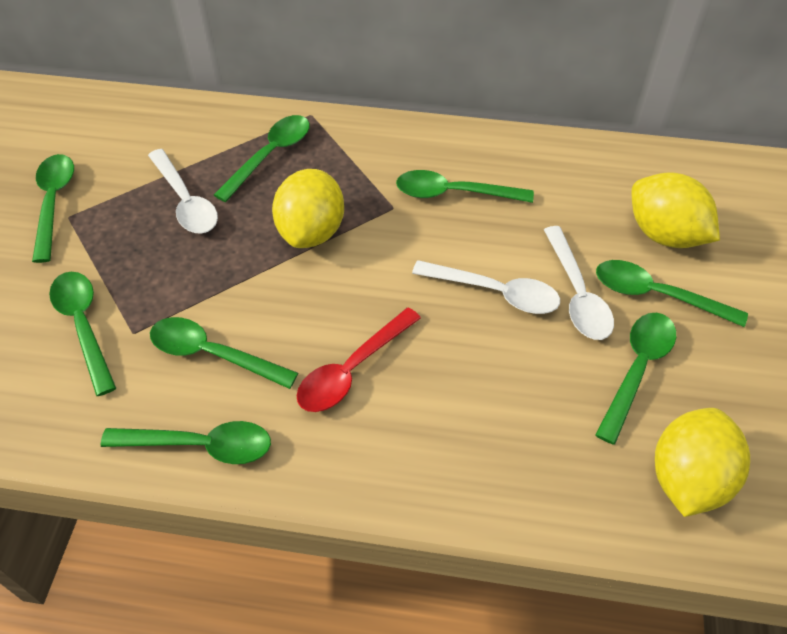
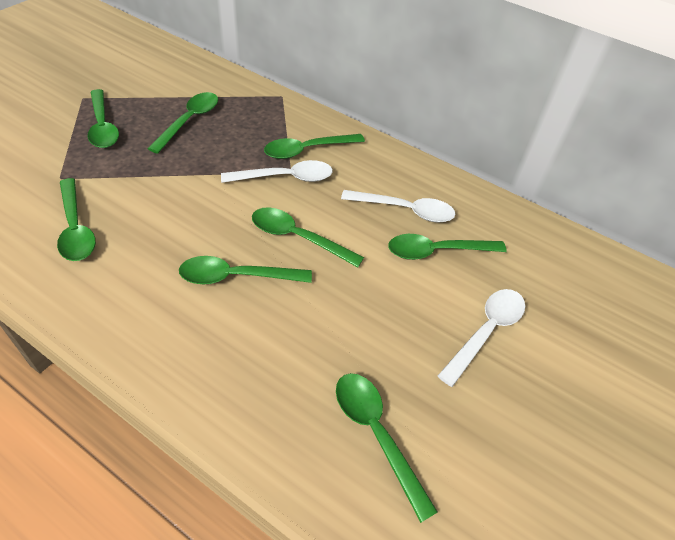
red spoon: [297,307,421,412] = 1 -> none = 0
yellow lemon: [272,169,344,248] [632,172,720,248] [655,408,750,517] = 3 -> none = 0

